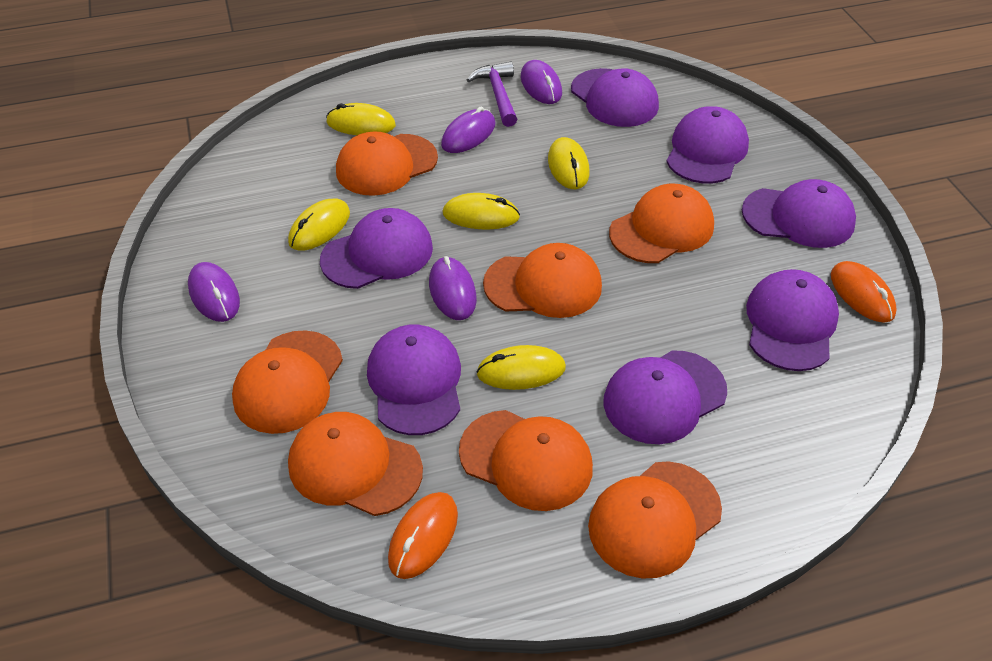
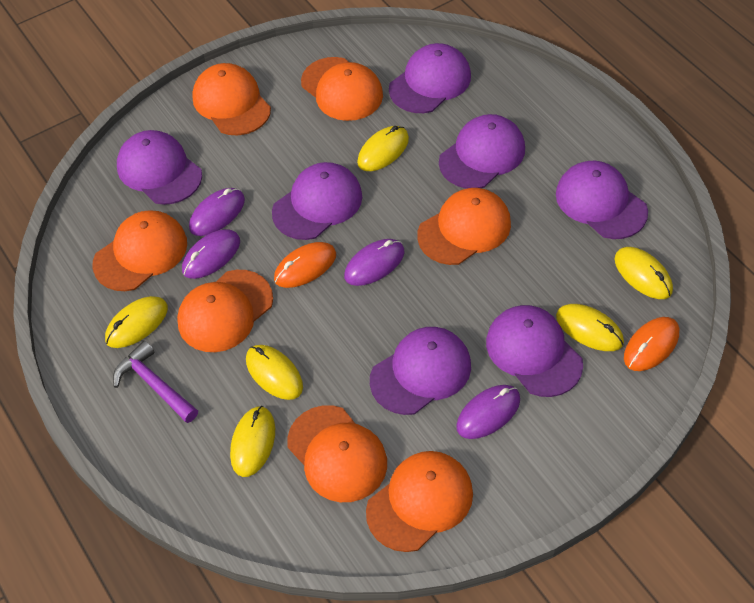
yellow mouse: [288,199,350,251] [326,103,396,135] [442,193,520,230] [476,345,566,390] [548,137,590,189] = 5 -> [105,296,168,348] [230,406,275,477] [246,345,303,400] [357,126,409,171] [556,304,624,351] [615,247,673,299] = 6

